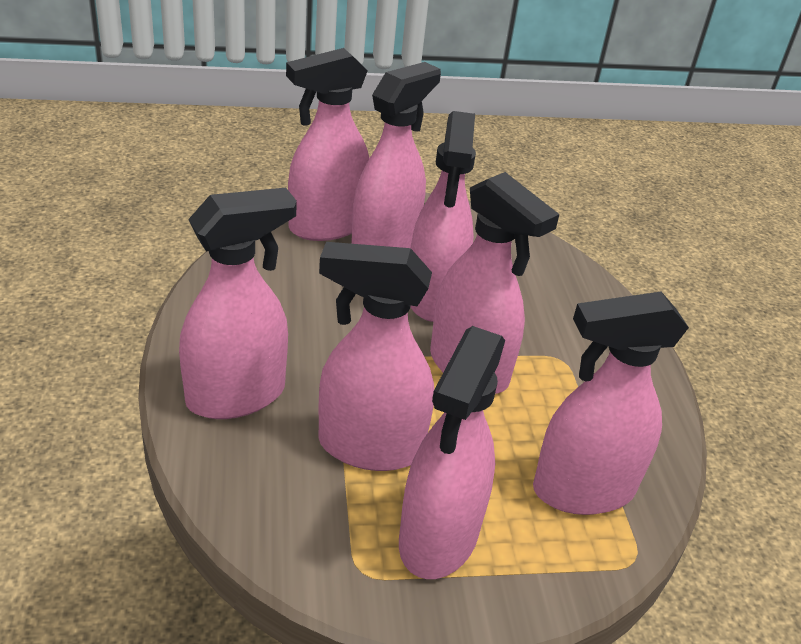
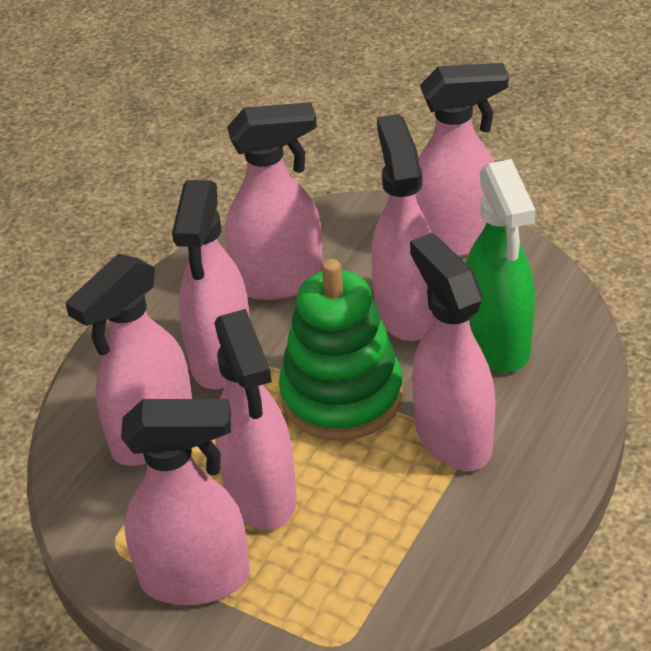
green spray bottle: none = 0 -> [466,159,536,372] = 1
green stacking toy: none = 0 -> [279,259,403,441] = 1

